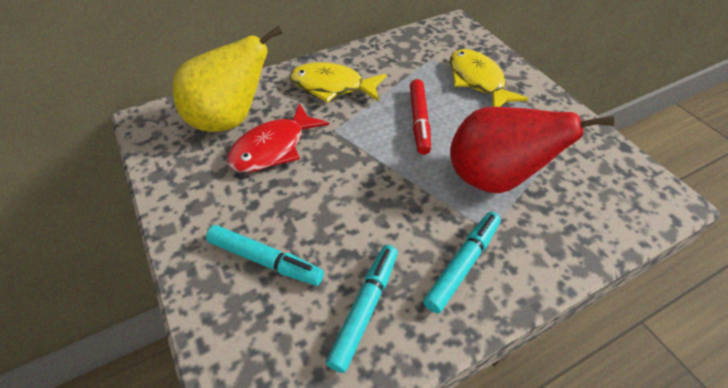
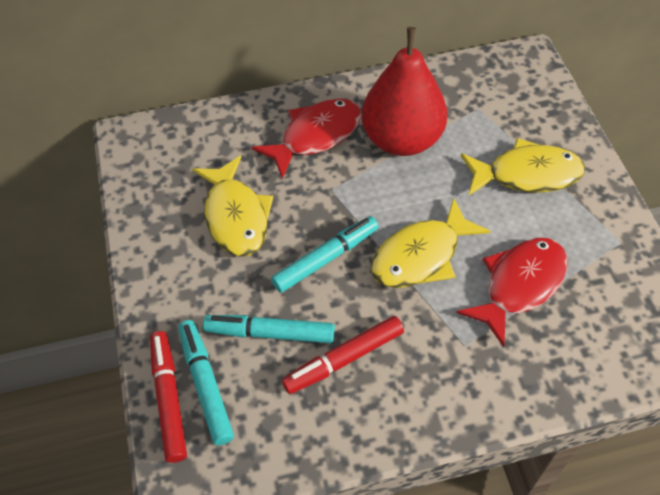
red fish: [227,103,329,172] = 1 -> [252,98,361,179] [457,238,568,347] = 2
red marker: [410,79,431,155] = 1 -> [150,331,187,463] [282,316,404,394] = 2
yellow fish: [290,62,386,103] [450,49,528,107] = 2 -> [192,156,273,257] [371,198,491,288] [461,138,585,196] = 3
yellow pear: [173,26,283,132] = 1 -> none = 0

